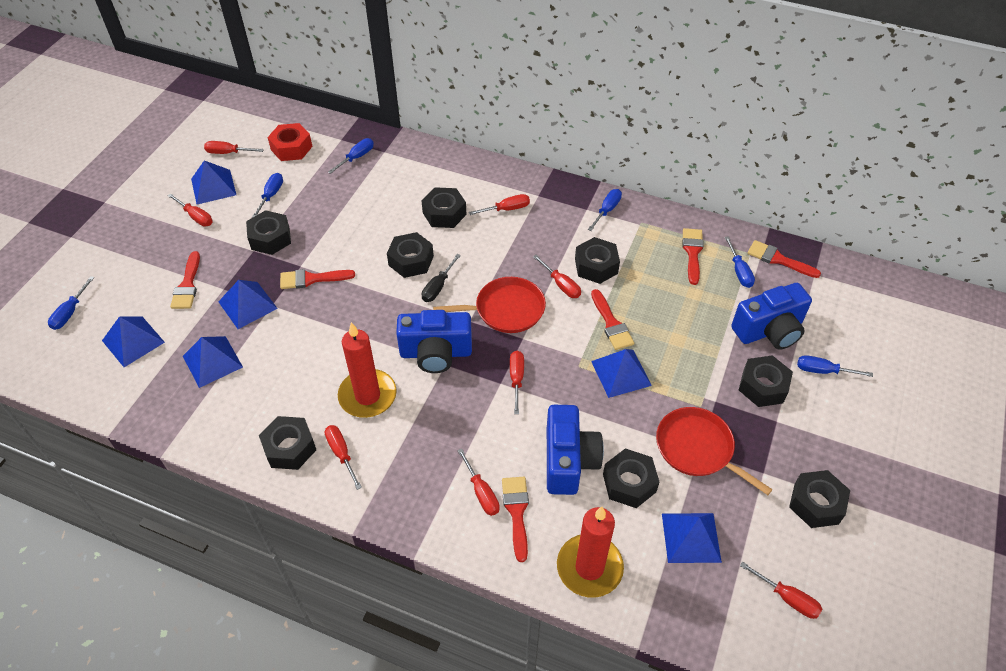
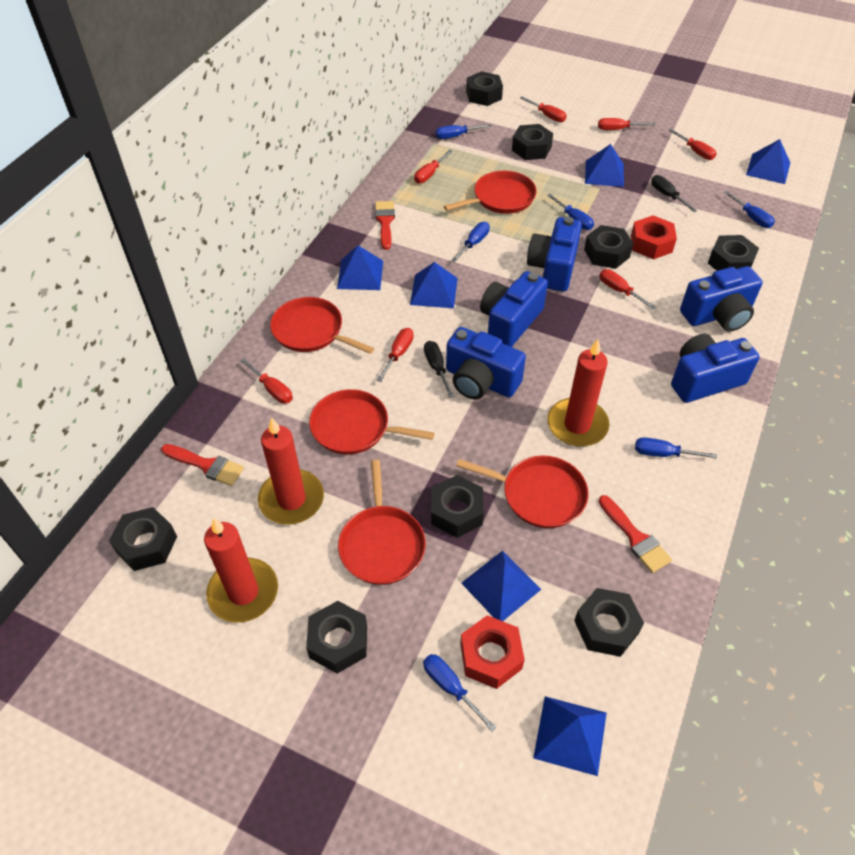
black screwdriver: [422,254,461,302] = 1 -> [424,341,454,398] [651,175,697,212] = 2
blue camera: [396,310,472,373] [547,405,604,495] [731,283,812,350] = 3 -> [446,327,526,400] [480,271,548,347] [527,217,582,292] [671,334,760,403] [680,266,763,332] = 5
red brush: [170,251,200,309] [280,269,355,289] [502,477,529,562] [591,289,634,350] [682,228,704,285] [747,240,821,278] = 6 -> [161,444,244,486] [375,201,395,250] [599,495,672,573] = 3
red candle: [338,322,397,418] [557,507,624,598] = 2 -> [204,518,278,623] [258,417,324,525] [547,339,609,447] = 3
red nut: [267,123,313,161] = 1 -> [460,615,525,689] [631,215,677,259] = 2
red pan: [433,277,546,333] [656,407,773,495] = 2 -> [270,297,374,354] [309,389,434,454] [338,459,426,585] [444,171,537,214] [456,456,589,528] = 5
red screwdriver: [168,194,213,226] [204,141,264,154] [325,425,362,490] [457,448,500,516] [469,194,530,215] [510,351,524,414] [533,255,581,298] [740,562,822,619] = 8 -> [240,358,293,404] [377,328,414,382] [414,150,453,184] [520,96,567,122] [598,118,655,130] [599,269,656,310] [669,129,717,160] = 7

